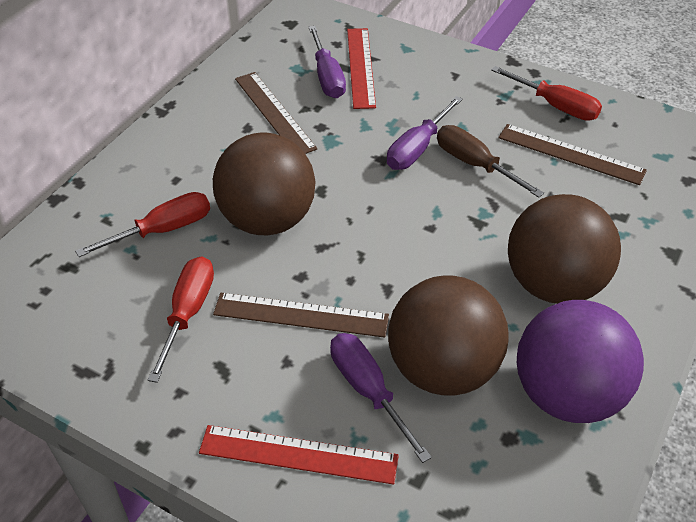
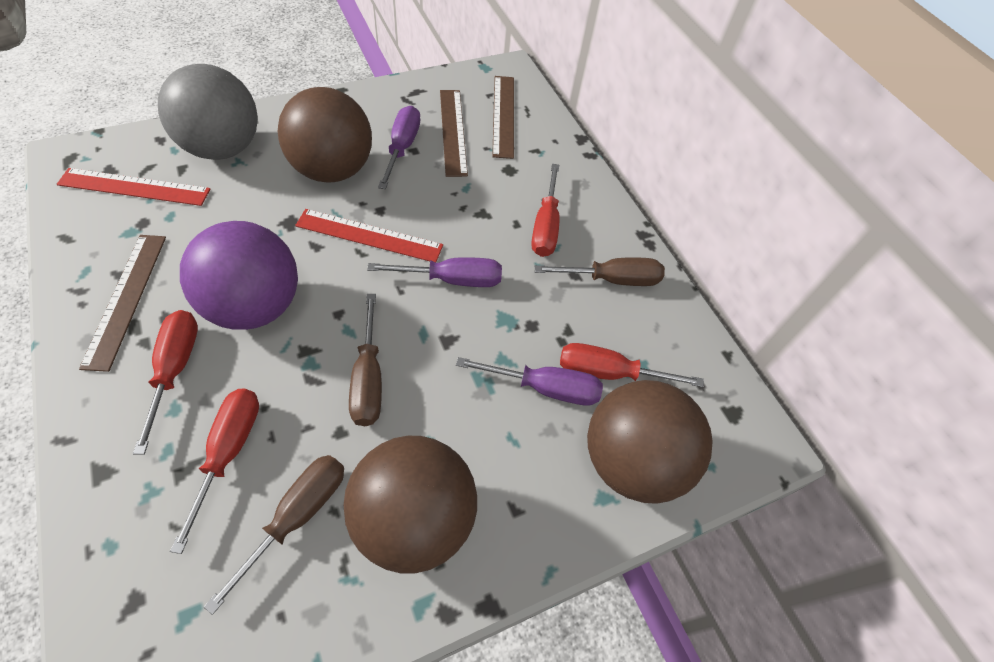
brown screwdriver: [437,125,544,198] = 1 -> [204,455,344,615] [349,294,382,426] [534,257,665,286] = 3
grey ball: none = 0 -> [158,64,258,160] = 1
red screwdriver: [75,192,210,257] [148,256,214,383] [491,66,602,121] = 3 -> [133,310,198,455] [170,388,259,554] [531,164,560,257] [560,343,704,387] = 4

